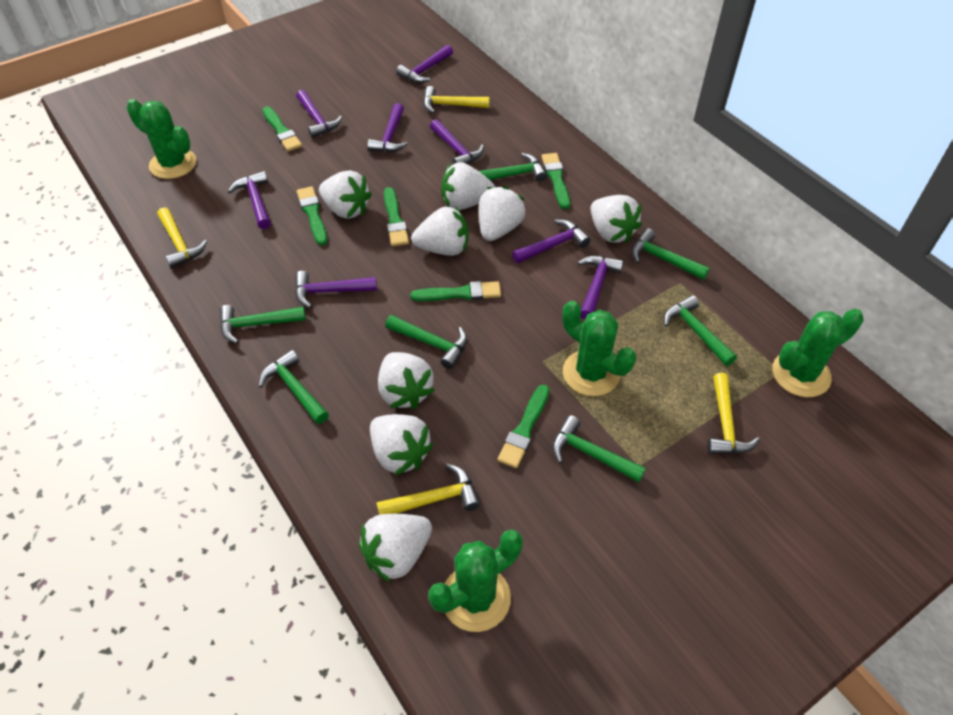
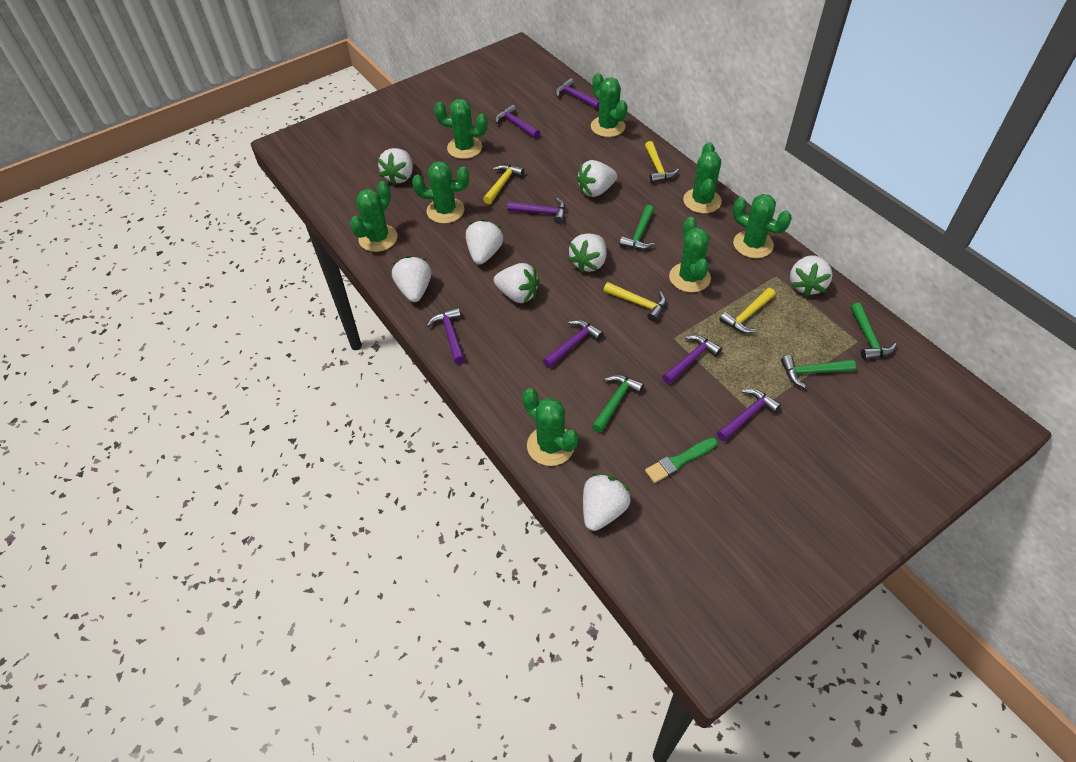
green brush: [262,106,302,151] [297,186,327,246] [384,187,409,246] [410,281,501,301] [497,385,549,468] [541,153,570,209] = 6 -> [645,438,717,483] = 1
green cactus: [127,99,197,179] [429,529,522,632] [562,301,636,396] [772,309,864,397] = 4 -> [350,181,398,252] [412,161,469,224] [434,99,488,159] [523,388,579,466] [591,73,628,137] [669,217,711,292] [683,142,722,213] [733,194,792,258] = 8
green hammer: [220,305,306,344] [258,350,329,424] [385,315,467,369] [479,153,547,182] [552,415,646,483] [631,228,710,280] [664,295,737,366] = 7 -> [592,375,644,433] [619,205,655,250] [781,355,856,388] [851,303,897,360] = 4
purple hammer: [228,171,271,229] [295,271,377,308] [296,90,342,138] [367,103,408,152] [396,45,453,83] [430,119,484,164] [512,219,591,263] [577,256,624,319] = 8 -> [427,307,465,364] [495,104,540,139] [507,198,565,224] [543,320,604,368] [555,78,599,109] [662,335,722,384] [717,389,781,441] = 7

